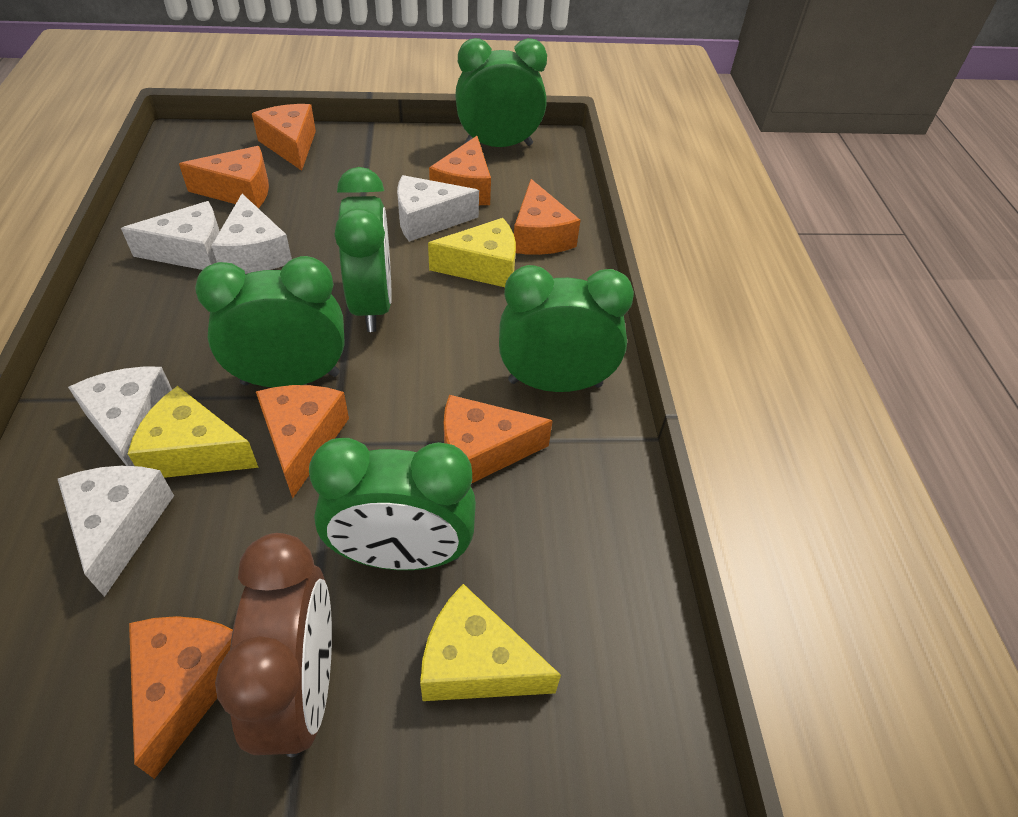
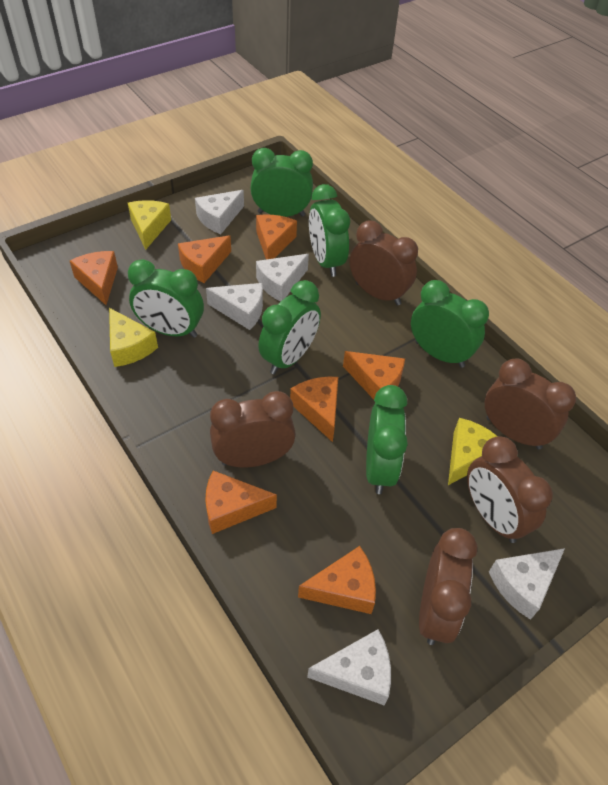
brown clock: [215,533,332,757] = 1 -> [210,391,296,467] [350,220,418,306] [419,528,478,645] [467,436,553,543] [485,358,576,449] = 5
green clock: [195,256,345,387] [309,438,476,570] [334,167,392,332] [455,38,547,147] [499,265,634,392] = 5 -> [128,259,204,338] [250,148,313,217] [258,280,321,375] [309,184,350,277] [366,385,408,494] [411,280,489,368] = 6

